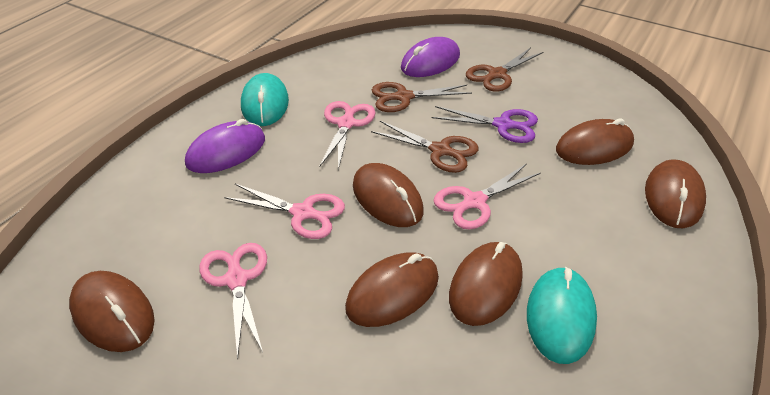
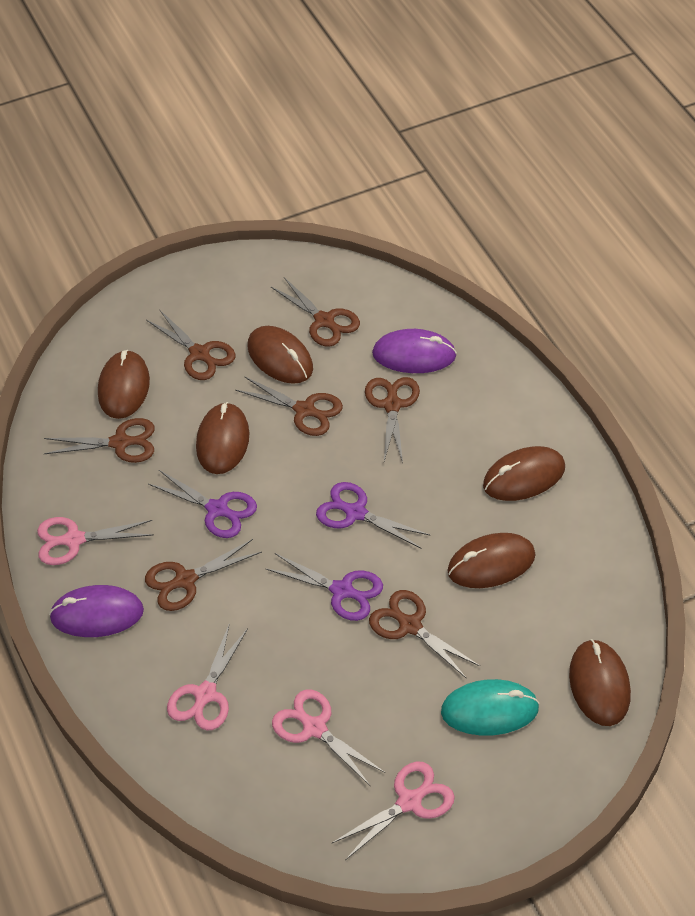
brown scissors: [371,121,479,173] [372,82,472,112] [466,48,543,92] = 3 -> [44,418,155,463] [145,539,262,611] [146,309,235,380] [235,376,343,436] [271,277,360,347] [365,377,420,463] [369,590,480,679] = 7
purple scissors: [432,106,538,143] = 1 -> [148,470,257,538] [265,553,383,621] [316,482,431,548] = 3
turquoise mouse: [241,73,289,126] [527,267,597,364] = 2 -> [441,679,539,736] = 1

